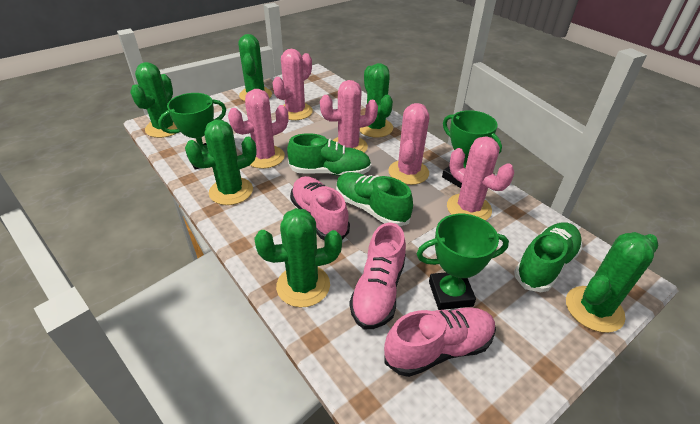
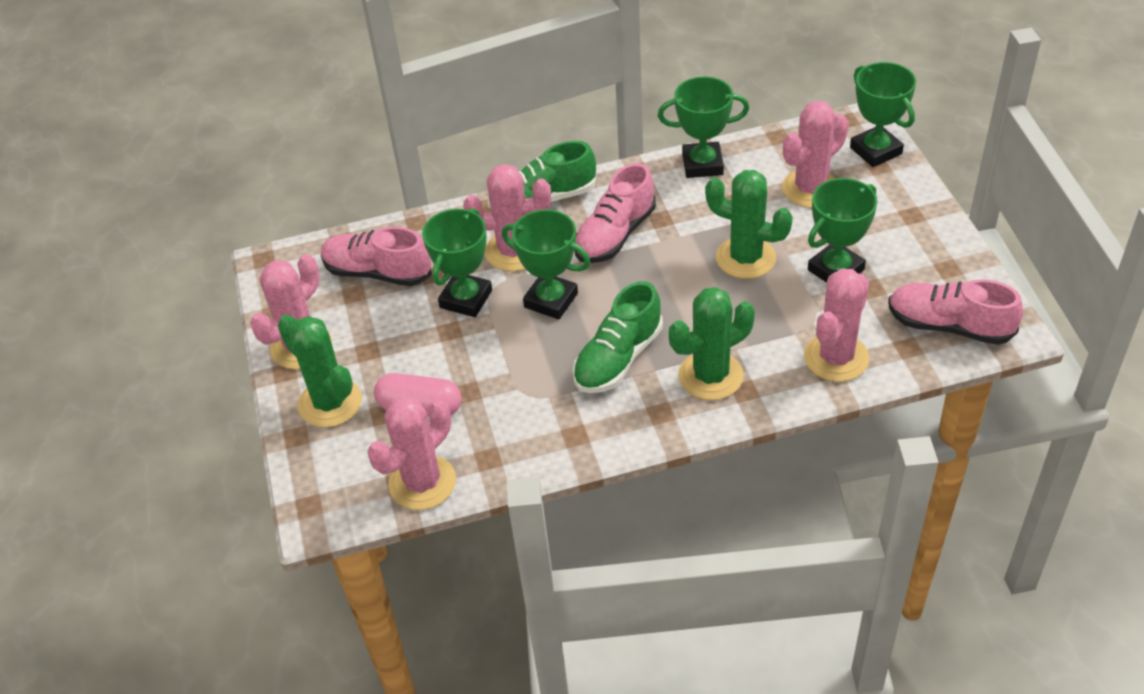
green cactus: [130,62,178,138] [185,120,257,205] [238,34,272,101] [254,208,342,307] [360,63,393,138] [566,232,658,333] = 6 -> [278,315,362,428] [669,287,755,400] [705,170,793,279] = 3
green shoe: [287,133,372,176] [336,172,413,226] [514,222,583,292] = 3 -> [488,141,596,209] [573,281,663,393] = 2
green trophy: [158,93,226,170] [417,214,509,310] [442,110,502,188] = 3 -> [422,208,492,317] [502,209,591,320] [658,77,749,178] [808,178,878,283] [850,62,916,167] = 5
pink capsule: none = 0 -> [374,373,462,417] = 1

